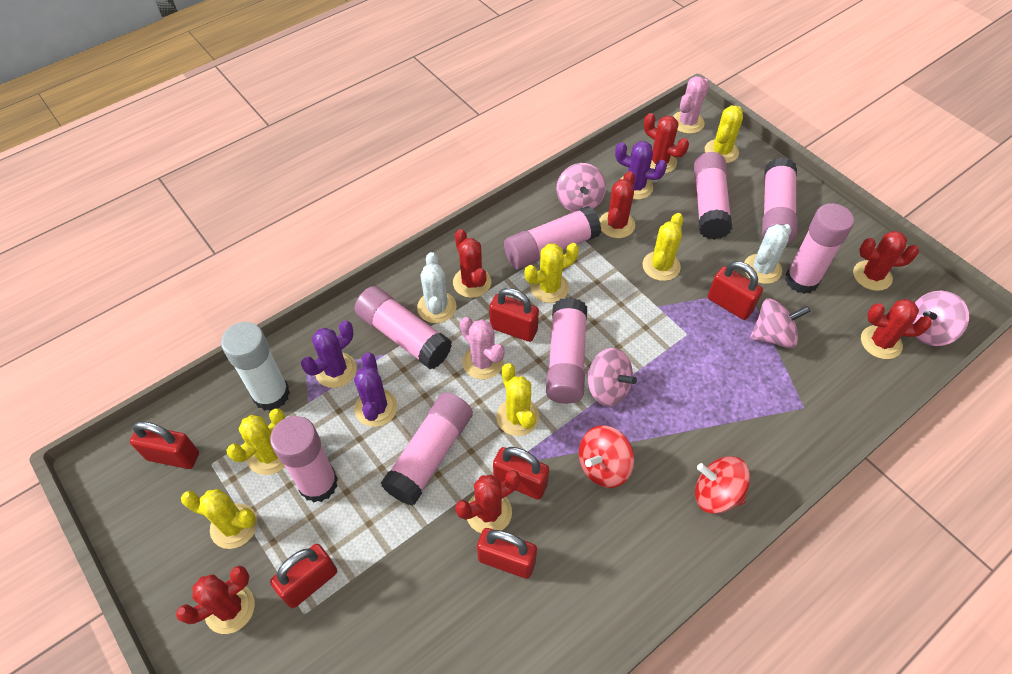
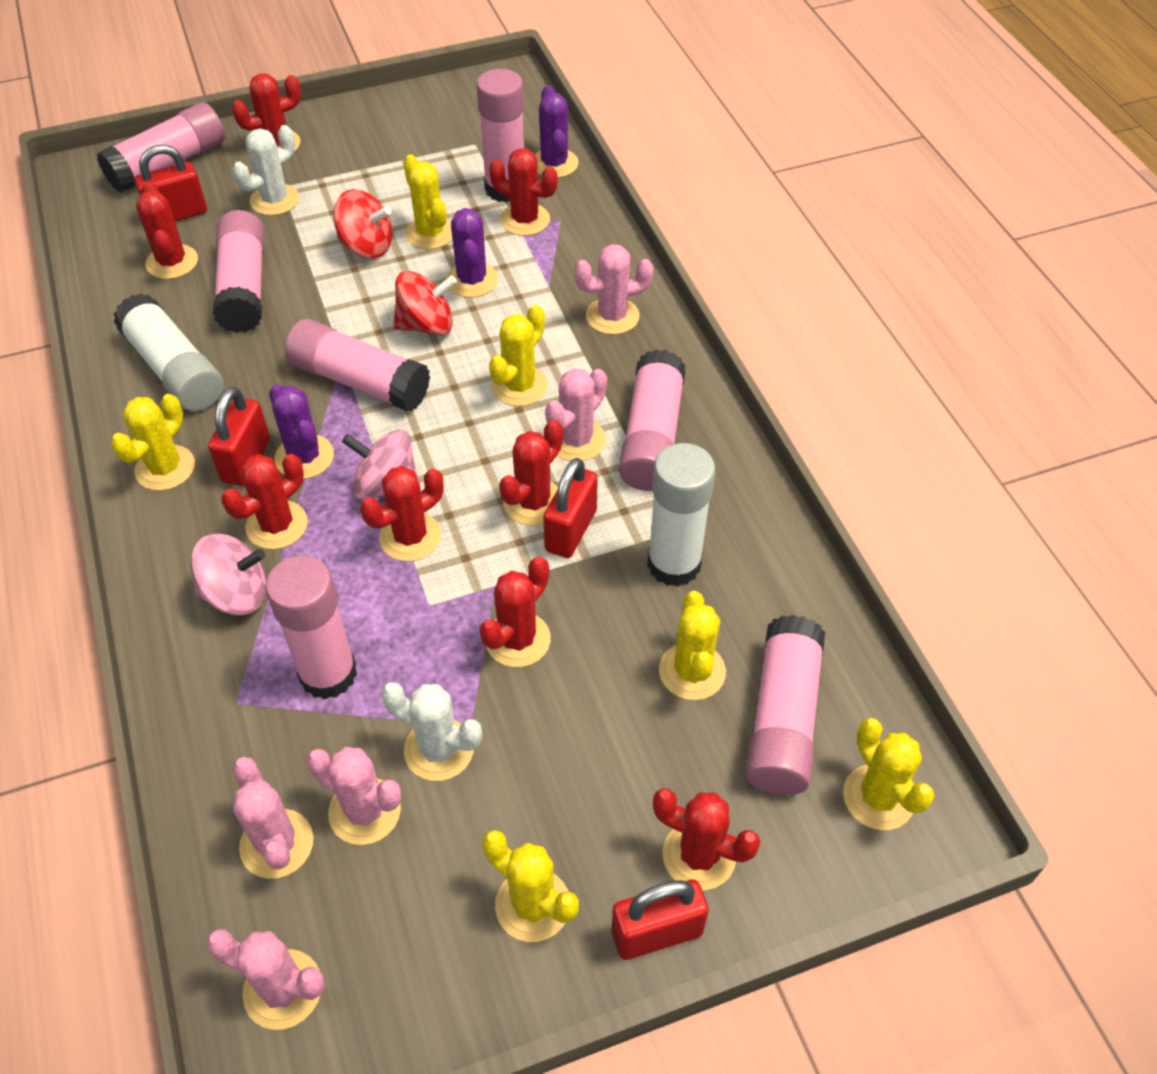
pink cactus: [460,317,505,380] [673,76,709,134] = 2 -> [206,929,325,1030] [233,757,313,879] [307,747,401,845] [545,368,607,461] [574,244,654,335] = 5
pink glue stick: [270,416,338,502] [355,286,452,369] [381,392,473,506] [504,206,601,269] [546,298,587,404] [694,152,732,240] [762,158,797,244] [785,203,854,294] = 8 -> [97,102,225,193] [213,210,264,333] [265,556,357,700] [285,319,430,412] [476,69,524,203] [619,349,685,491] [746,615,825,795] = 7
pink spinning top: [556,163,606,212] [587,348,637,406] [750,298,810,349] [912,291,969,346] = 4 -> [190,534,266,616] [342,429,421,500] = 2
red cactus: [176,566,255,634] [453,229,491,298] [455,470,520,533] [599,171,635,238] [644,113,689,173] [853,231,919,291] [861,299,932,359] = 7 -> [136,181,198,279] [221,454,308,549] [232,73,301,152] [360,466,443,561] [479,557,551,667] [489,148,558,236] [499,420,563,526] [653,788,760,890] = 8
red padlock: [130,421,199,469] [270,544,337,608] [477,528,537,579] [489,288,539,342] [493,447,549,500] [708,261,763,320] = 6 -> [135,144,207,221] [208,387,270,486] [543,458,598,558] [612,879,709,960] = 4
white glue stick: [221,322,290,411] = 1 -> [114,293,224,411] [647,443,715,587] = 2

